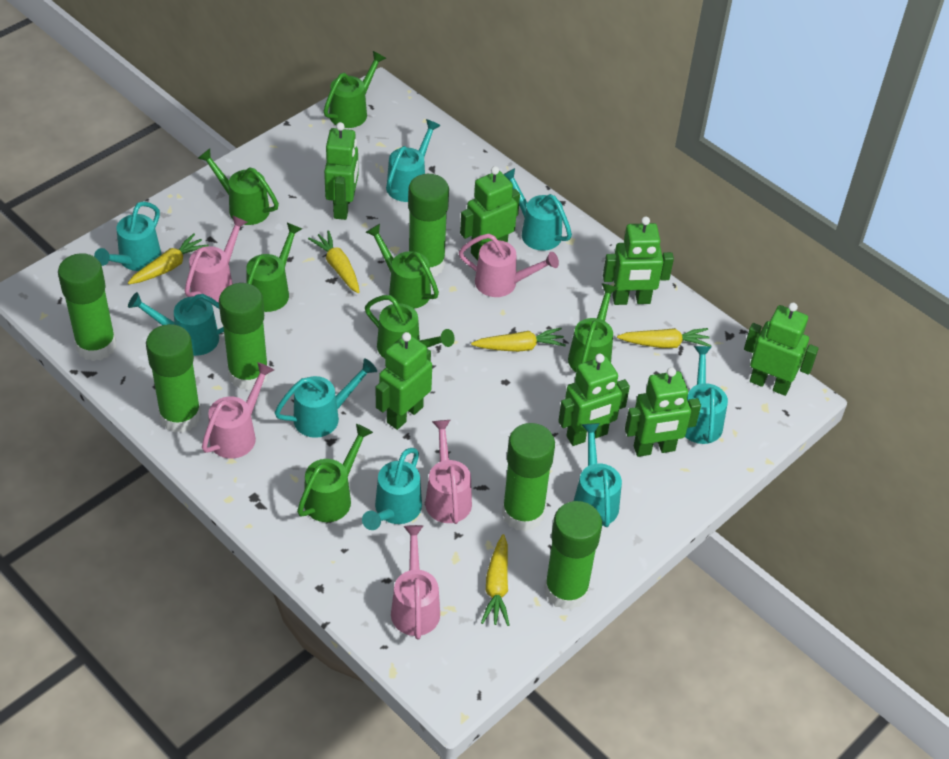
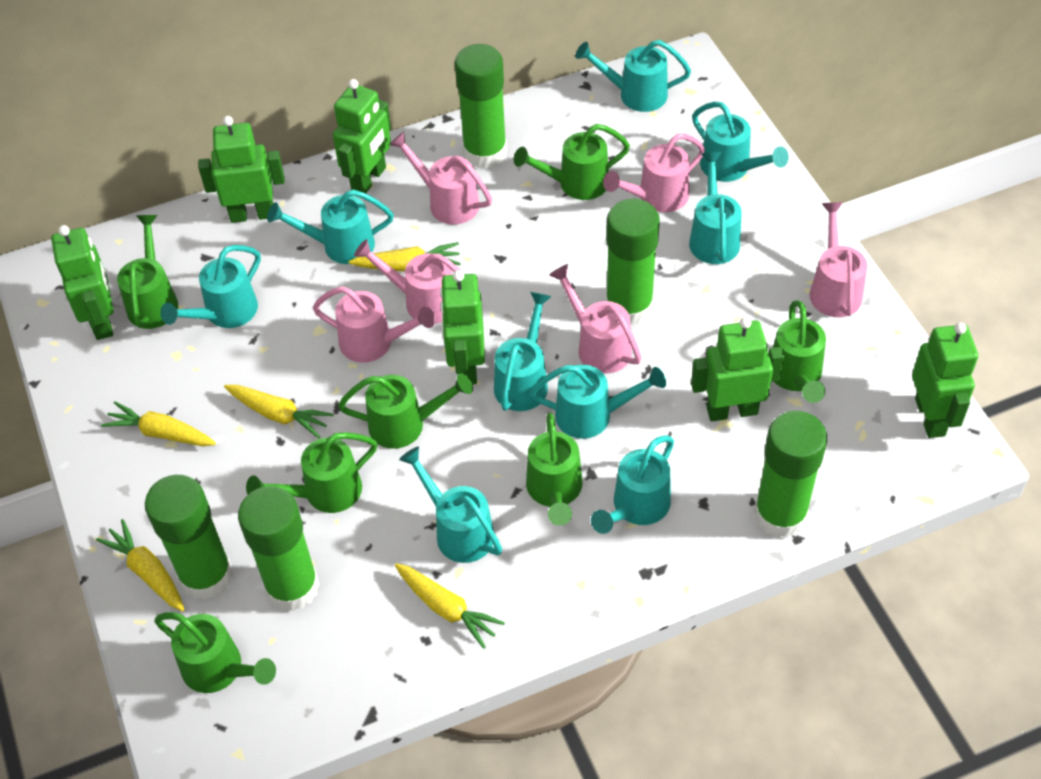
green glue stick: [58,253,116,361] [146,324,201,433] [219,283,269,390] [408,174,449,276] [502,423,555,531] [544,501,602,610] = 6 -> [145,475,233,600] [238,486,319,611] [455,44,507,169] [606,199,660,325] [754,411,827,538] = 5
green robot: [324,122,358,220] [376,332,432,430] [460,166,520,260] [558,354,630,446] [603,217,674,305] [625,367,701,457] [744,303,819,396] = 7 -> [51,225,114,340] [198,116,285,223] [333,79,391,193] [440,270,485,385] [691,317,784,421] [912,322,978,438] = 6
pink watering can: [185,215,248,303] [202,362,274,459] [391,525,440,640] [425,420,472,524] [459,234,559,297] = 5 -> [313,286,435,363] [354,239,461,324] [389,132,492,225] [549,264,642,374] [603,134,705,212] [810,202,867,317] = 6
turquoise watering can: [94,201,161,271] [128,292,224,356] [275,358,377,438] [362,448,422,530] [386,119,441,202] [504,168,572,251] [574,423,622,527] [685,346,728,444] = 8 -> [160,245,261,328] [267,190,394,264] [399,447,502,563] [494,292,552,411] [529,364,666,439] [575,40,691,112] [591,435,674,534] [689,152,741,264] [692,102,789,182] = 9

